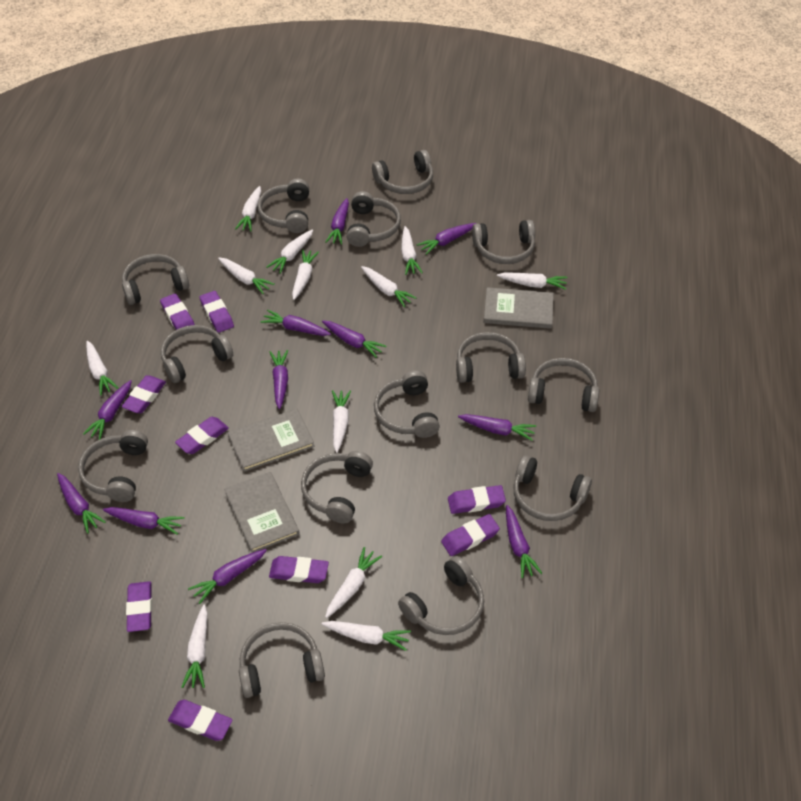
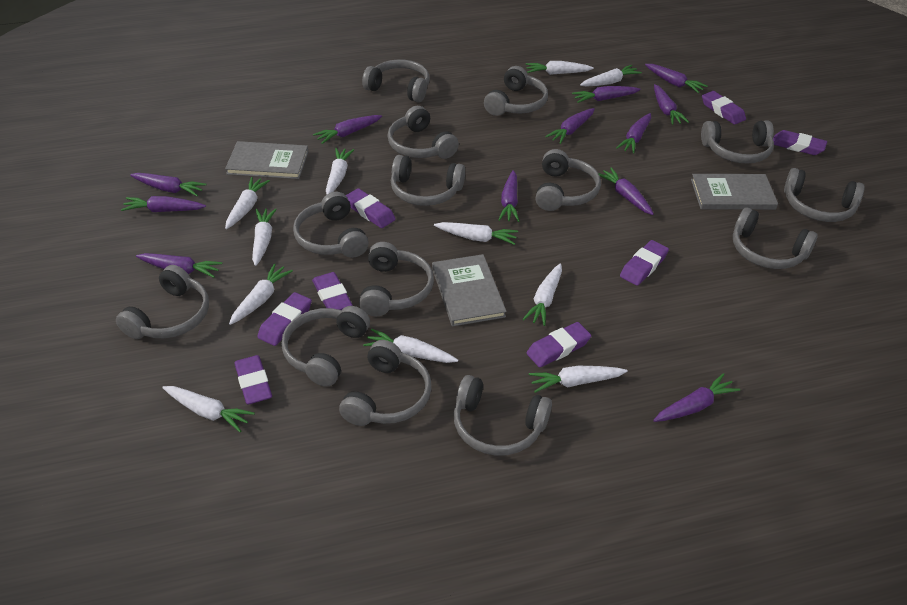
purple carrot: [57,473,106,533] [83,380,132,440] [103,507,184,535] [188,549,267,604] [260,310,331,336] [270,350,288,409] [322,321,386,358] [325,198,349,244] [417,223,477,255] [458,414,536,441] [506,505,542,578] = 11 -> [121,196,206,212] [130,173,206,196] [136,253,222,278] [313,115,382,144] [498,170,519,222] [545,108,595,144] [572,86,641,103] [598,168,654,215] [616,113,651,154] [645,64,707,93] [653,373,740,422] [654,84,689,125] = 12
purple eraser: [122,375,166,413] [126,581,152,632] [160,294,195,330] [168,700,232,741] [175,417,229,454] [200,291,234,333] [269,556,329,583] [441,514,500,556] [448,485,506,514] = 9 -> [234,355,272,405] [257,292,312,346] [312,272,353,310] [346,188,395,228] [527,322,591,367] [620,240,669,286] [702,91,746,125] [773,130,827,155] = 8
white carrot: [86,341,119,395] [181,605,208,688] [218,257,275,294] [235,186,261,231] [266,229,313,274] [292,250,319,300] [322,621,411,651] [325,547,382,618] [332,390,351,453] [361,266,417,307] [401,226,423,275] [497,272,567,290] = 12 -> [162,386,255,432] [225,177,270,229] [229,263,293,325] [252,208,277,266] [326,148,354,194] [363,329,458,363] [434,222,518,245] [523,263,562,326] [526,61,594,75] [529,366,628,393] [580,65,642,87] = 11

